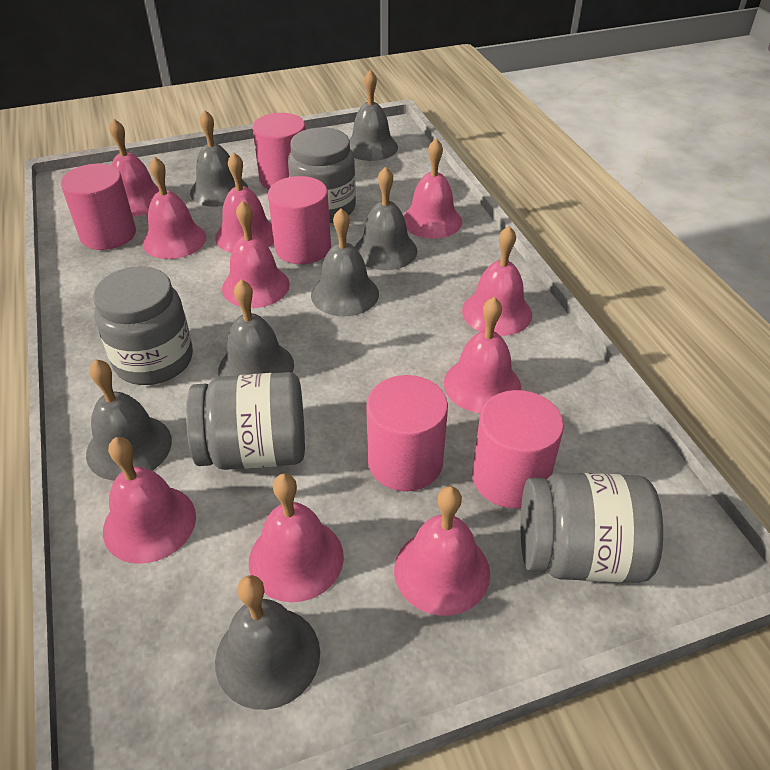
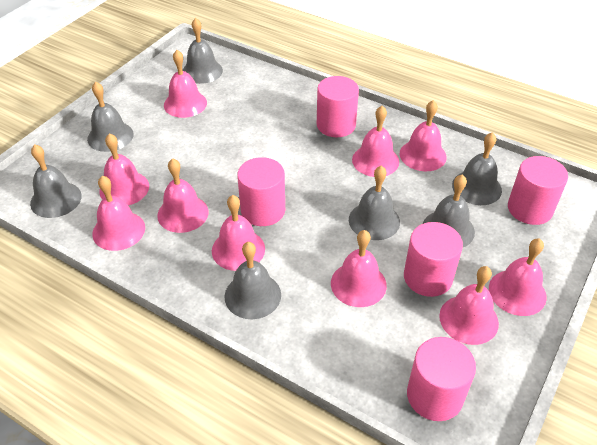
grey jar: [93,266,193,385] [186,372,305,470] [288,127,356,223] [521,473,663,583] = 4 -> none = 0

